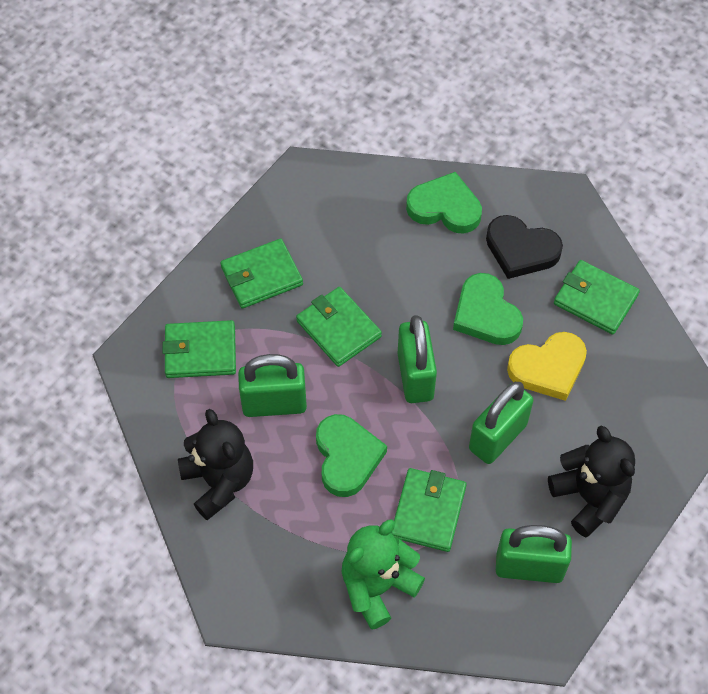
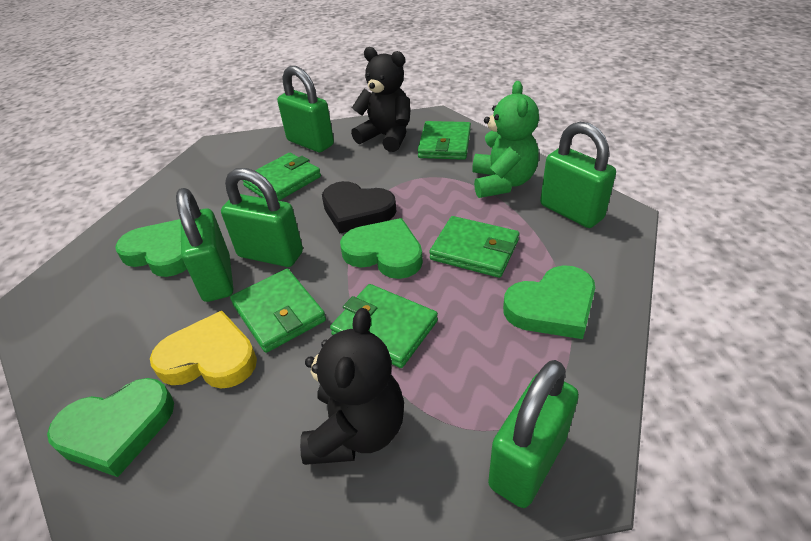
green heart: [316,414,387,497] [406,172,482,233] [453,273,523,345] = 3 -> [47,378,174,477] [115,219,187,277] [340,218,423,279] [503,265,595,339] = 4
green padlock: [238,354,307,417] [398,315,437,403] [469,382,534,464] [496,525,572,583] = 4 -> [176,188,233,302] [221,168,303,267] [277,66,334,152] [488,360,579,508] [540,122,616,228] = 5

